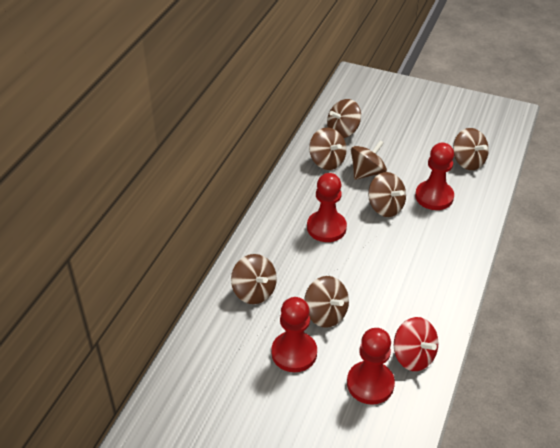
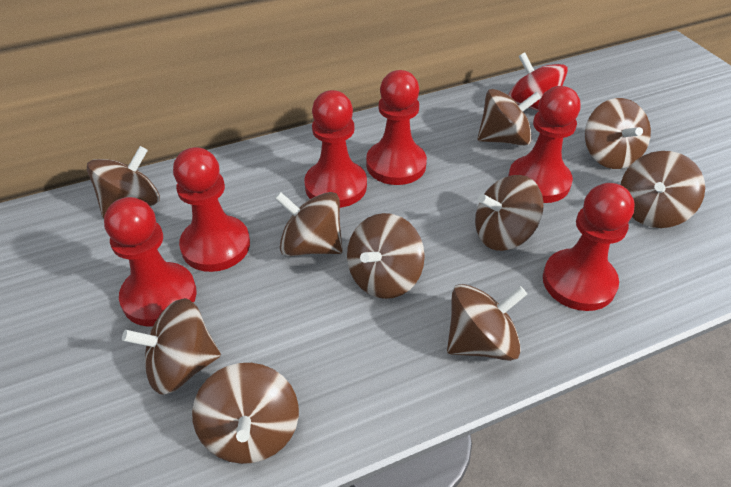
brown spinning top: [231,254,277,304] [304,276,349,328] [309,128,347,170] [327,99,361,138] [351,140,387,180] [368,172,406,217] [453,128,489,170] = 7 -> [87,146,160,219] [122,298,221,394] [192,363,299,464] [275,192,343,256] [347,213,425,299] [447,284,527,361] [475,175,544,251] [478,89,541,146] [585,98,651,169] [621,151,705,228] = 10
red pawn: [271,297,317,372] [307,173,347,242] [347,328,395,405] [415,143,454,210] = 4 -> [104,197,197,327] [173,147,250,272] [304,90,367,208] [366,70,427,185] [508,86,581,203] [543,183,635,311] = 6

